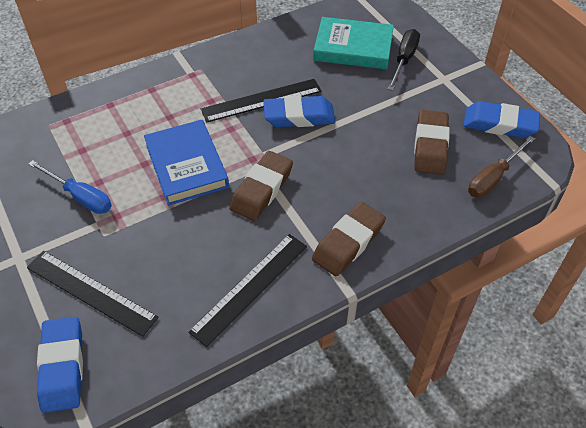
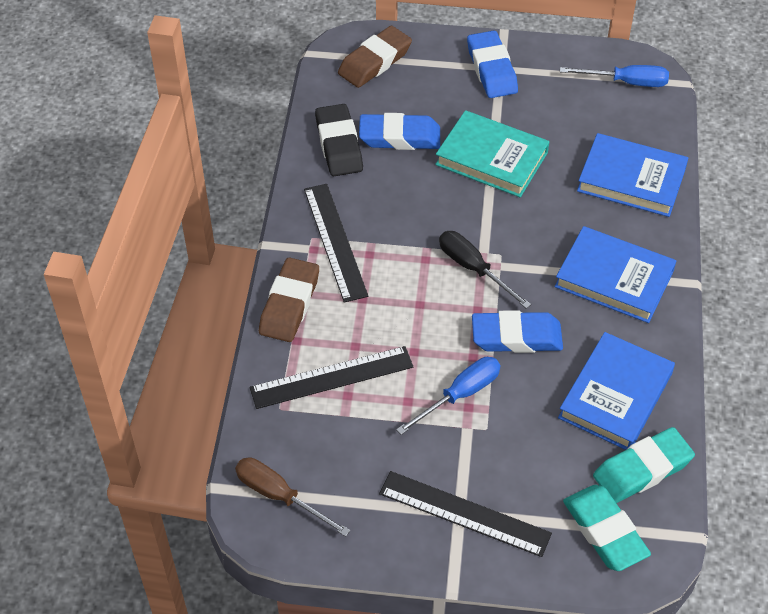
black eraser: none = 0 -> [315,104,363,176] = 1
blue book: [144,120,229,206] = 1 -> [555,226,676,323] [558,332,675,450] [577,133,688,217] = 3
blue screwdriver: [28,160,112,214] = 1 -> [396,357,501,435] [560,65,669,87] = 2
brown eraser: [229,151,293,221] [312,202,386,276] [414,110,450,175] = 3 -> [259,258,319,342] [338,26,412,88] = 2
turquoise eraser: none = 0 -> [563,485,651,571] [593,427,695,503] = 2

